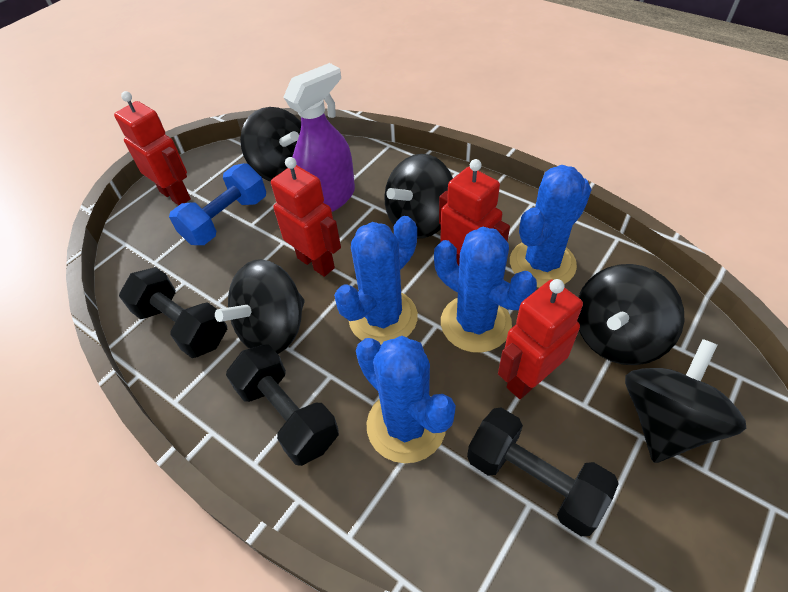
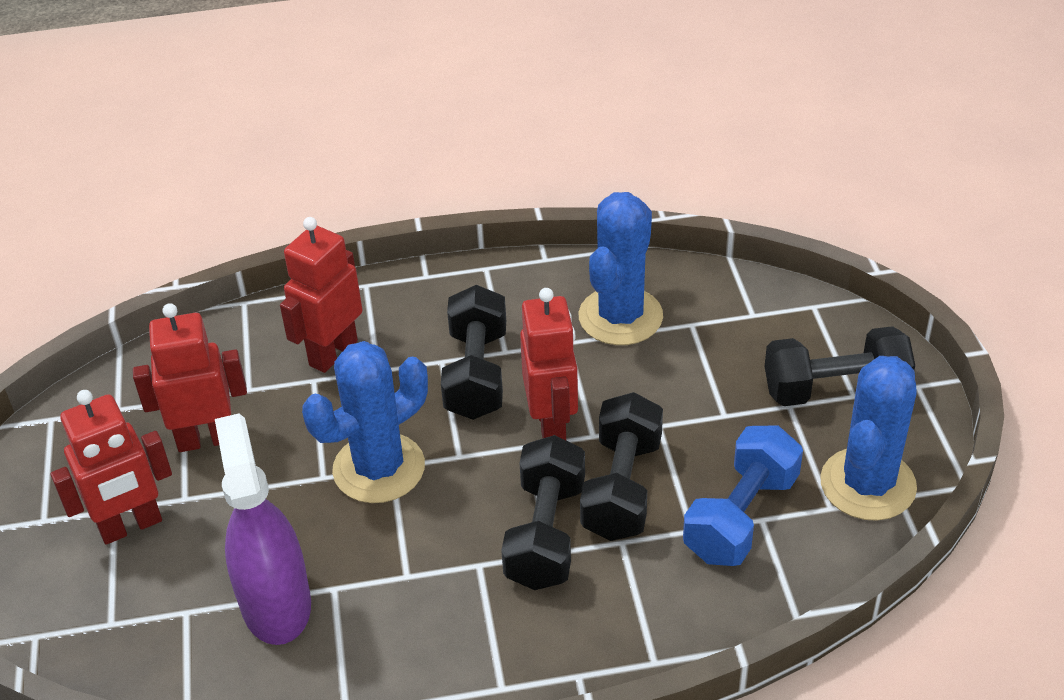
black dumbbell: [119,267,227,358] [226,345,339,466] [467,408,619,536] = 3 -> [441,285,506,420] [501,435,585,590] [580,392,663,541] [764,326,915,406] = 4
black spinning top: [215,259,305,354] [240,107,301,182] [384,154,453,239] [577,264,684,365] [625,339,746,463] = 5 -> none = 0
blue cactus: [334,216,418,345] [356,336,456,463] [434,227,537,353] [510,165,592,288] = 4 -> [302,341,428,503] [579,192,663,345] [820,356,917,521] = 3

